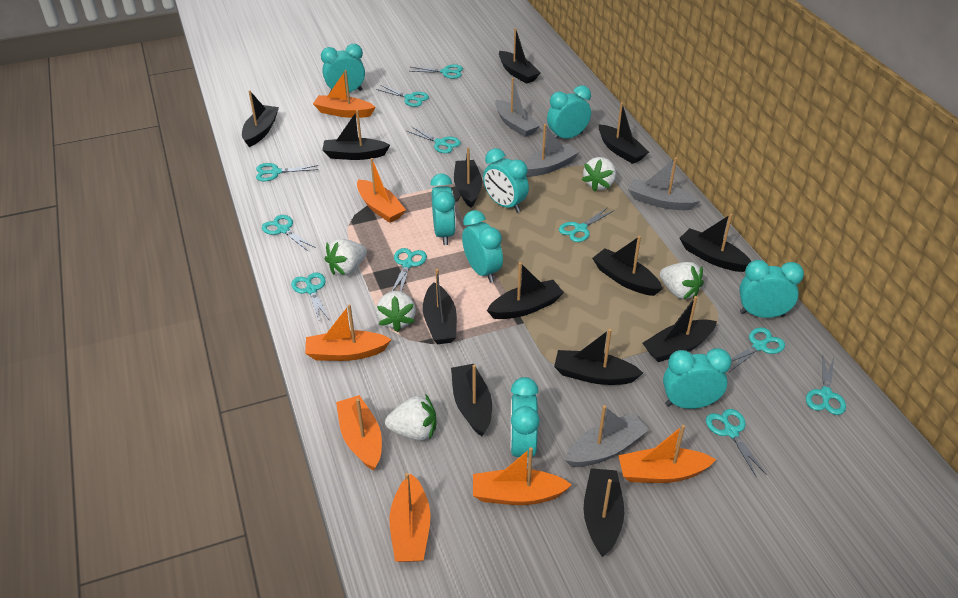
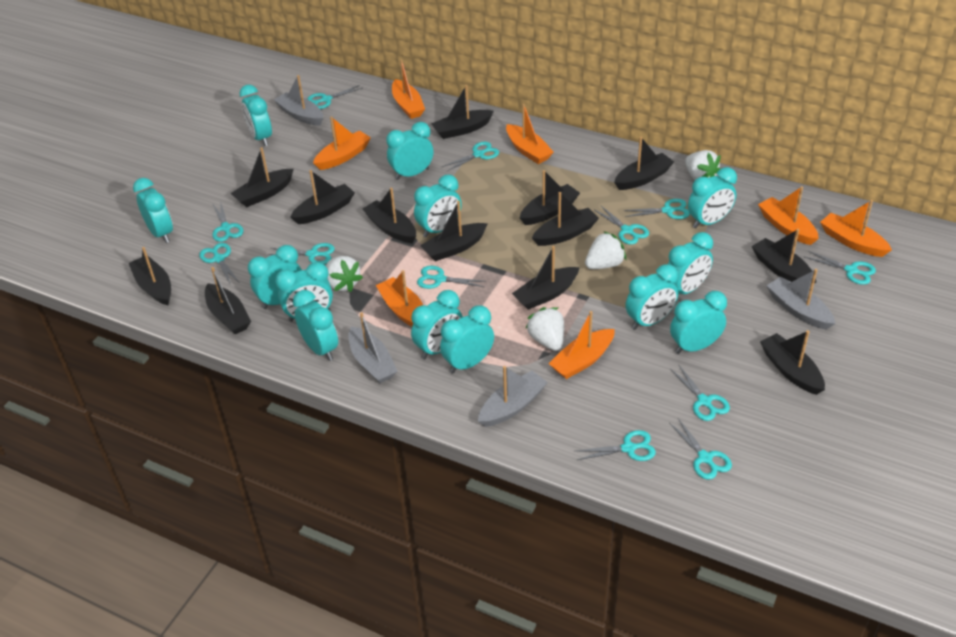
turquoise clock: [321,44,365,93] [430,173,456,245] [462,210,503,283] [483,148,529,213] [510,377,540,457] [547,85,591,139] [663,348,732,409] [739,260,804,318] = 8 -> [133,178,173,243] [239,85,272,146] [248,245,302,309] [275,262,333,322] [293,290,338,361] [386,122,433,180] [411,290,463,359] [414,175,462,238] [440,305,494,374] [625,264,678,330] [668,232,713,294] [670,291,727,354] [688,167,737,229] = 13
turquoise scissors: [256,163,318,181] [262,215,316,251] [291,273,329,322] [376,85,429,107] [392,248,427,292] [407,127,461,153] [409,64,463,79] [559,207,613,242] [706,409,767,476] [728,327,785,373] [806,356,846,415] = 11 -> [199,243,240,285] [212,200,244,242] [268,243,335,265] [307,85,363,109] [417,266,487,289] [442,142,499,172] [575,430,656,461] [595,206,649,245] [623,199,690,219] [669,418,732,480] [670,364,730,421] [805,251,876,285] = 12
white strawberry: [325,239,367,275] [376,291,416,332] [385,394,437,440] [582,157,616,192] [660,262,704,299] = 5 -> [326,256,363,292] [525,307,564,351] [585,231,626,269] [685,150,721,180] = 4

